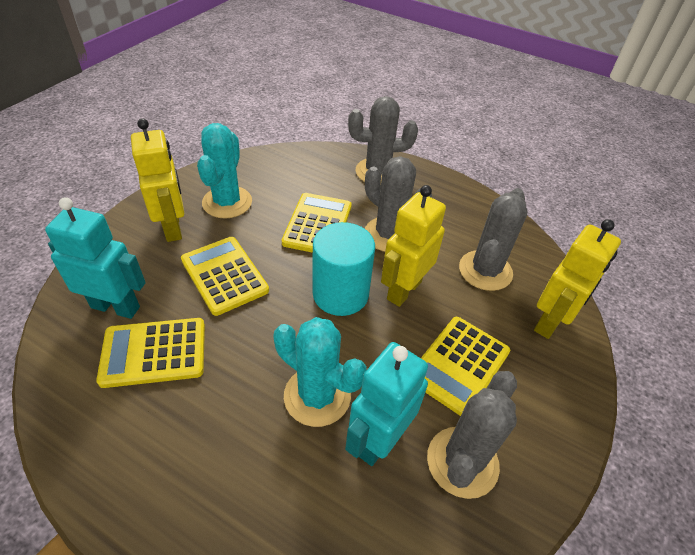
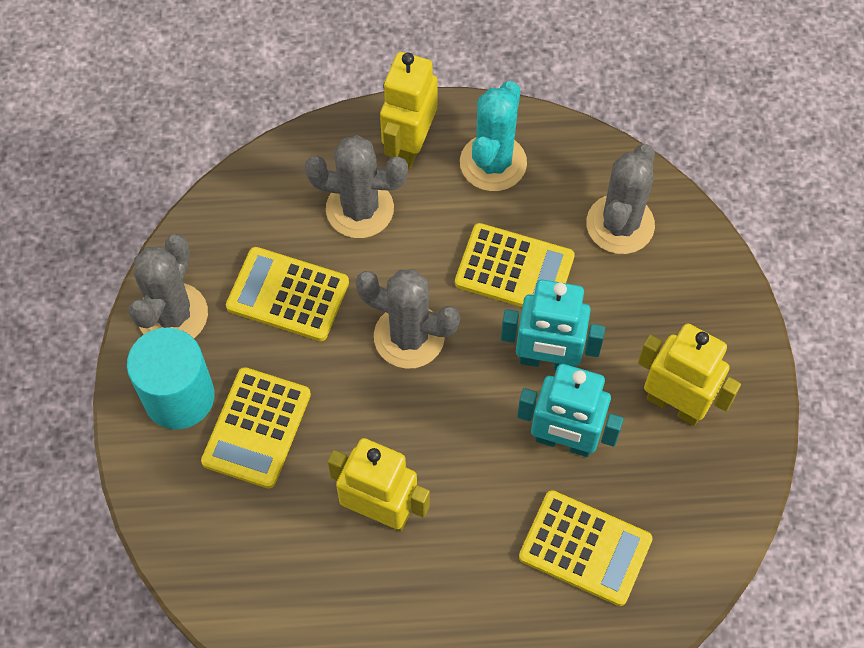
turquoise cactus: [197,123,252,219] [273,317,367,427] = 2 -> [460,81,527,191] = 1

